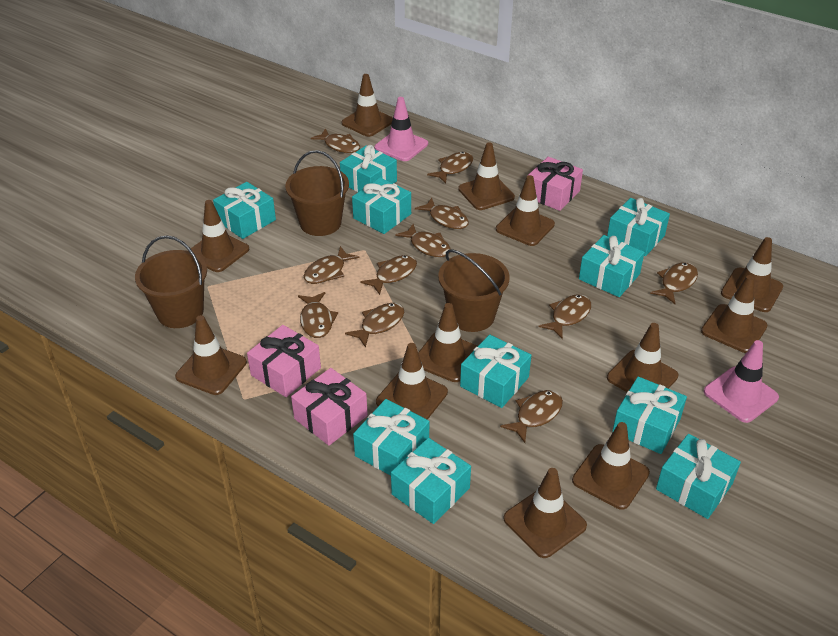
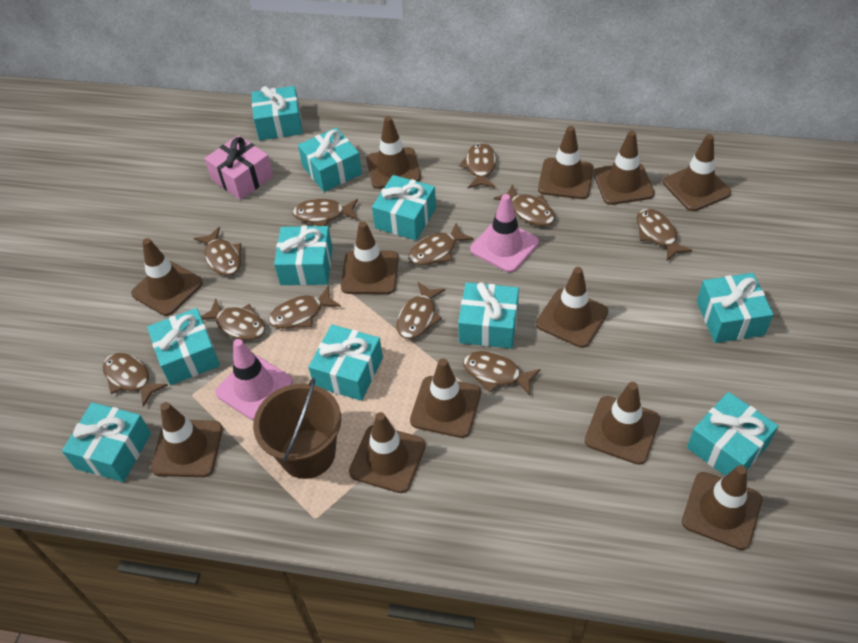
brown bucket: [135,235,207,328] [285,150,349,236] [438,249,510,332] = 3 -> [253,378,341,479] = 1
pink gift: [247,325,321,397] [291,368,368,446] [529,157,583,211] = 3 -> [204,135,273,200] = 1

